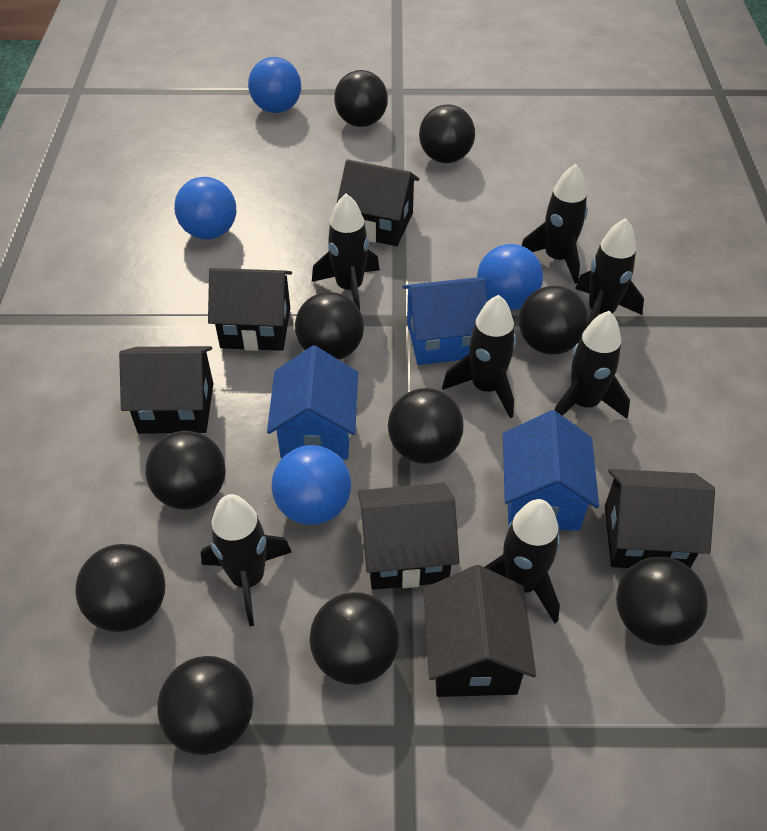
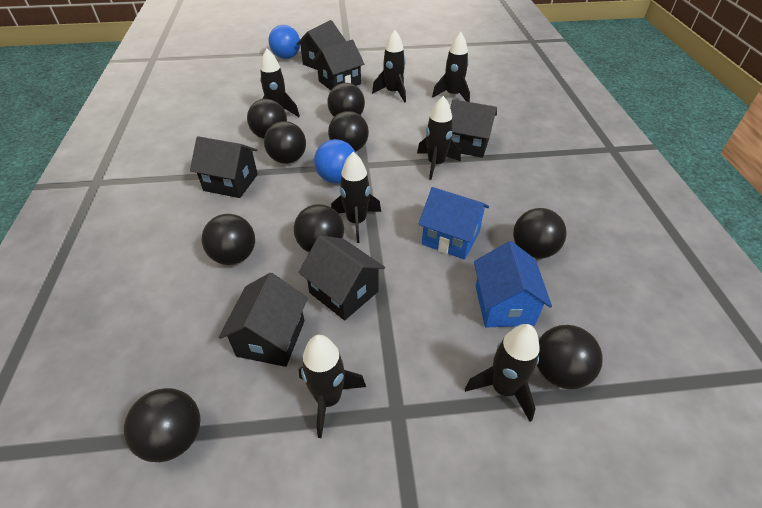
black ball: [75,544,165,632] [145,431,226,509] [157,656,253,755] [295,292,364,360] [309,592,400,685] [334,70,388,127] [388,388,463,464] [419,104,475,163] [519,286,589,354] [616,557,708,646] = 10 -> [124,388,201,462] [202,214,255,265] [247,99,287,139] [264,121,306,164] [294,204,344,252] [327,83,365,117] [328,111,369,152] [513,208,567,259] [537,325,603,389] = 9
blue ball: [174,177,236,240] [248,57,301,113] [272,445,351,525] [477,244,543,310] = 4 -> [268,25,300,59] [314,139,355,184] = 2
blue house: [267,346,358,460] [402,277,488,365] [503,410,599,531] = 3 -> [418,187,489,260] [474,241,552,327] = 2

